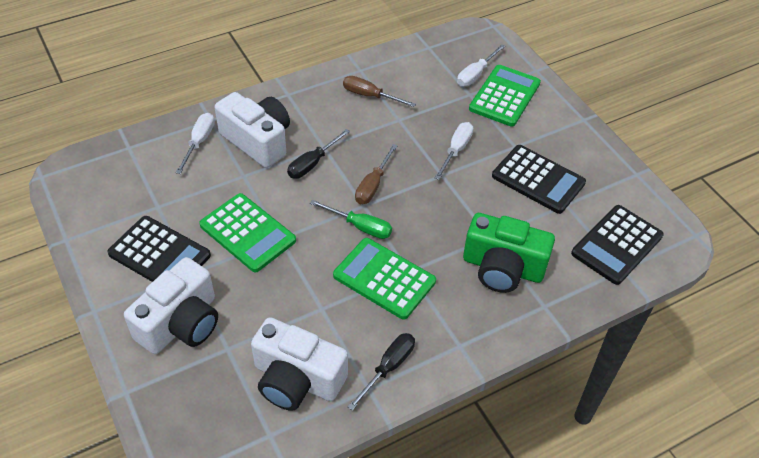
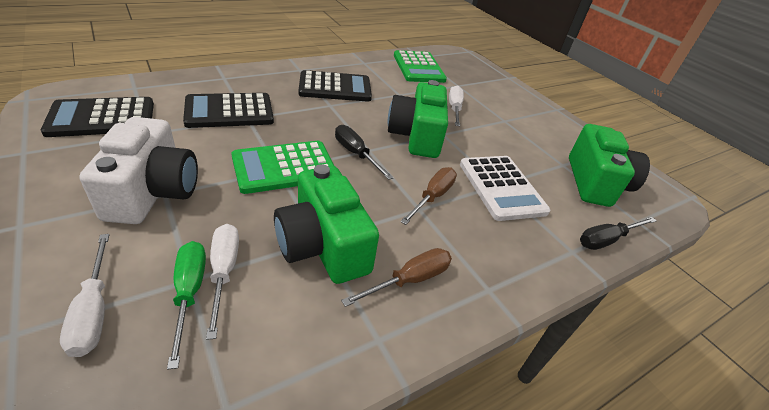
green calculator: [199,193,296,272] [333,238,436,320] [469,65,541,127] = 3 -> [231,141,334,194] [394,50,447,83] = 2
green camera: [463,213,555,293] = 1 -> [274,164,379,284] [388,80,448,158] [569,124,650,207] = 3
white calculator: none = 0 -> [460,156,551,221] = 1
white camera: [124,257,218,354] [215,92,290,168] [251,317,348,411] = 3 -> [79,117,198,224] = 1

